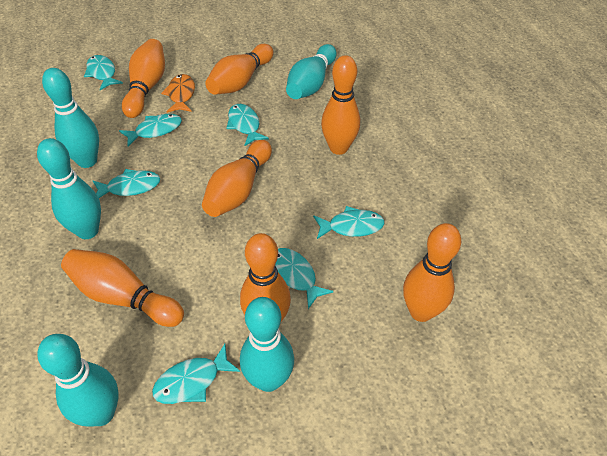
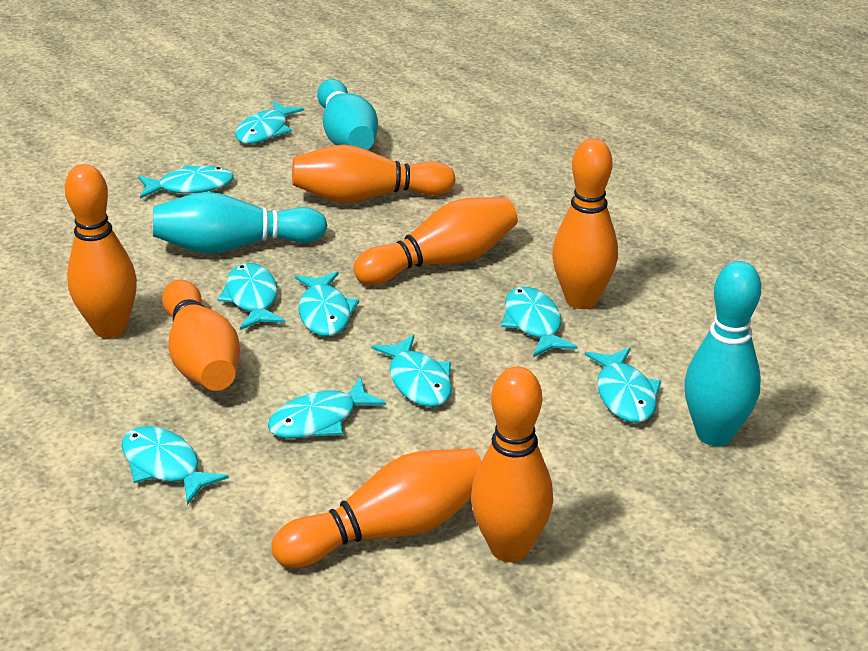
orange fish: [161,74,195,113] = 1 -> none = 0
turquoise bowling pin: [37,138,101,239] [37,334,119,427] [42,68,99,168] [240,297,294,392] [286,44,337,99] = 5 -> [153,192,327,254] [317,79,378,150] [684,261,761,446] = 3
turquoise fish: [84,55,123,90] [92,169,160,198] [119,114,182,146] [152,344,240,404] [226,104,269,146] [275,248,334,309] [313,206,385,239] = 7 -> [122,426,229,505] [138,165,234,199] [217,263,285,330] [235,101,304,144] [268,377,386,439] [295,271,359,336] [371,334,452,407] [501,287,578,357] [585,347,661,423] = 9

